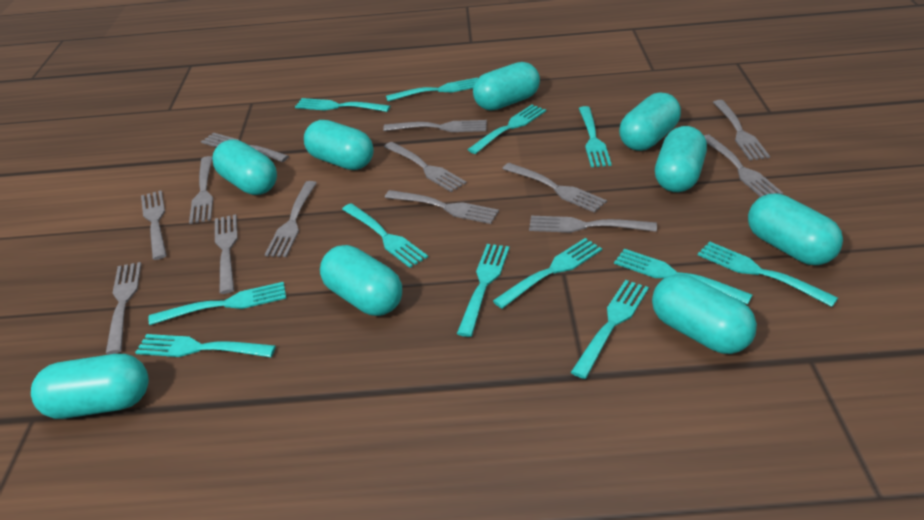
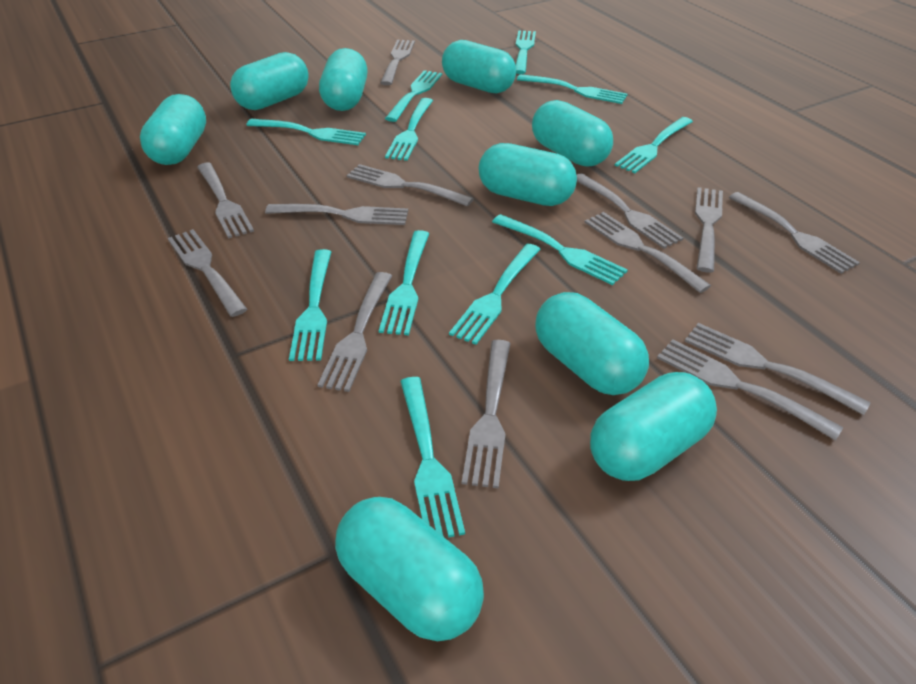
turquoise fork: [135,334,276,357] [148,282,286,325] [295,98,390,112] [342,203,428,268] [386,77,478,101] [457,244,509,337] [467,104,546,154] [493,238,602,309] [571,280,649,379] [579,106,612,167] [614,249,753,305] [698,241,838,307] = 12 -> [247,119,366,145] [289,249,331,361] [379,230,430,335] [385,70,442,122] [385,98,433,161] [400,377,465,538] [449,244,541,345] [492,214,628,285] [516,30,536,74] [517,74,628,104] [615,117,693,173] = 11

